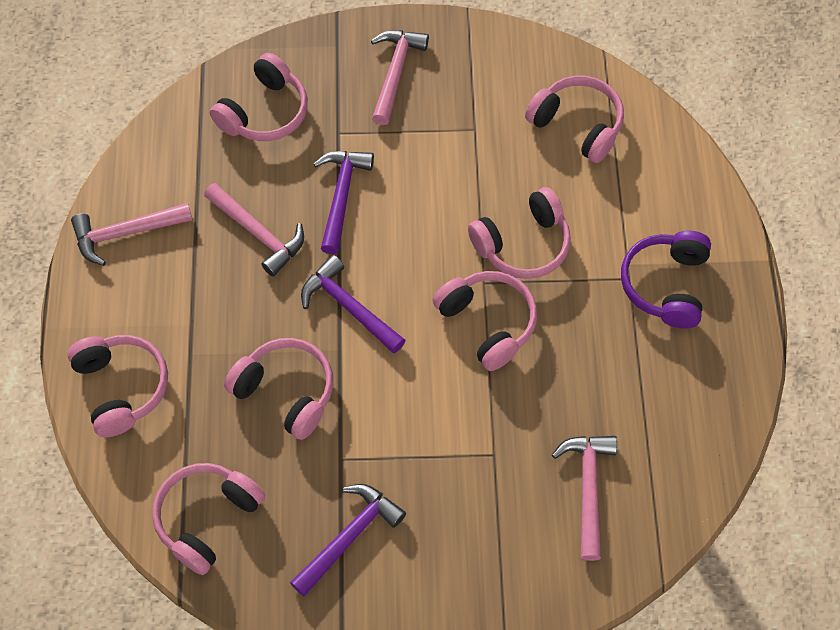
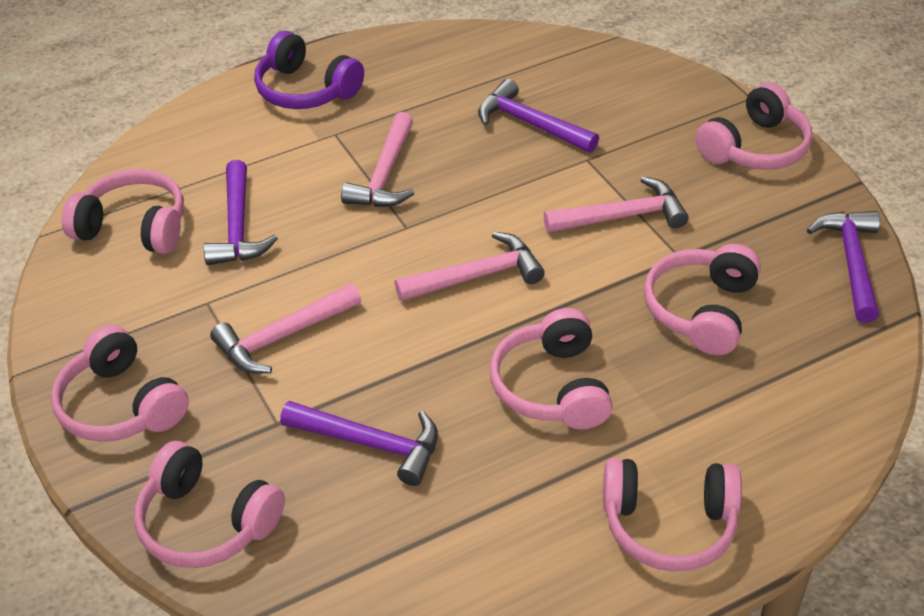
purple hammer: [290,484,406,596] [301,255,406,354] [313,151,374,254] = 3 -> [204,160,278,265] [280,401,438,486] [478,79,599,153] [807,211,880,323] = 4

